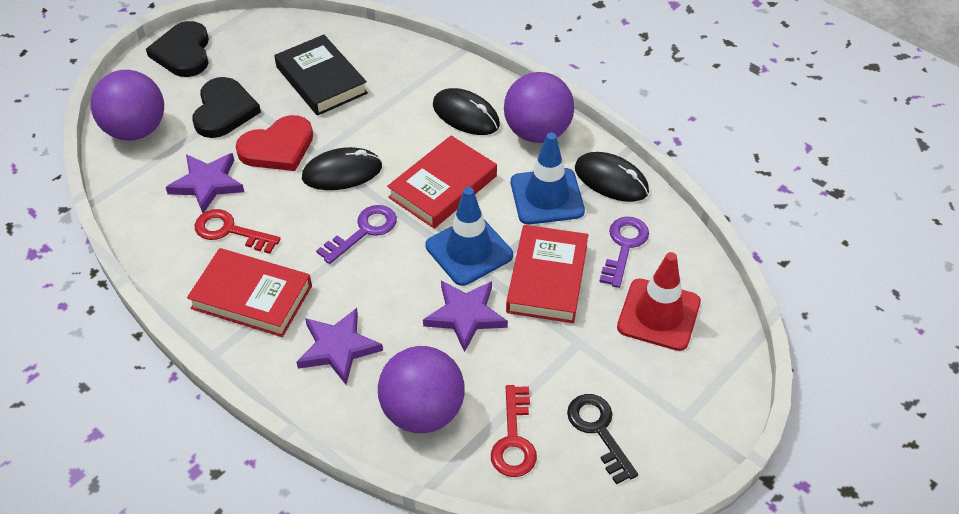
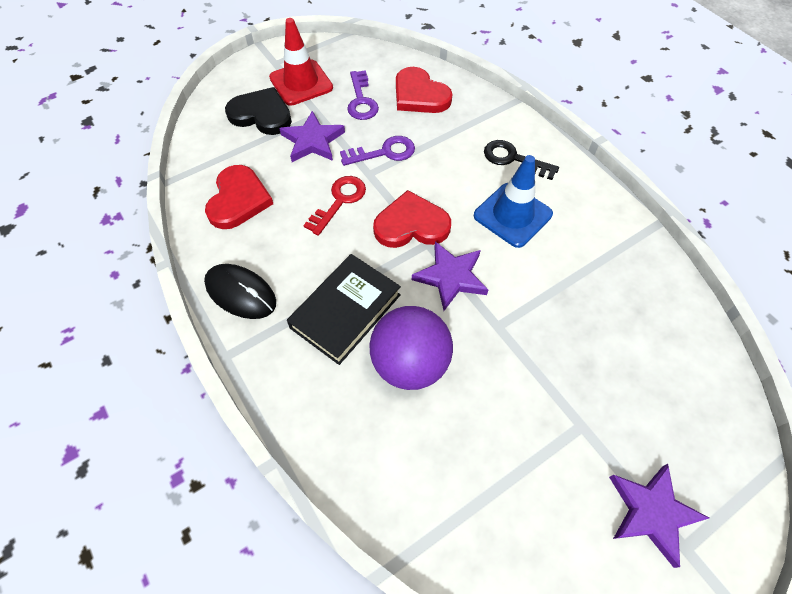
black heart: [146,21,209,77] [193,77,261,138] = 2 -> [225,87,292,135] = 1
black mouse: [302,147,382,190] [433,88,500,135] [575,152,649,202] = 3 -> [204,264,276,319] = 1
blue traffic cone: [425,187,513,286] [511,132,585,225] = 2 -> [474,155,553,248] = 1
purple ball: [90,70,164,141] [378,346,465,433] [504,72,574,143] = 3 -> [370,306,453,390] = 1
red book: [187,248,312,337] [387,136,497,229] [506,225,588,323] = 3 -> none = 0
red heart: [236,115,313,171] = 1 -> [205,165,273,229] [373,190,451,248] [396,67,453,113] = 3
red key: [194,209,281,254] [491,385,537,477] = 2 -> [303,176,366,236] = 1

